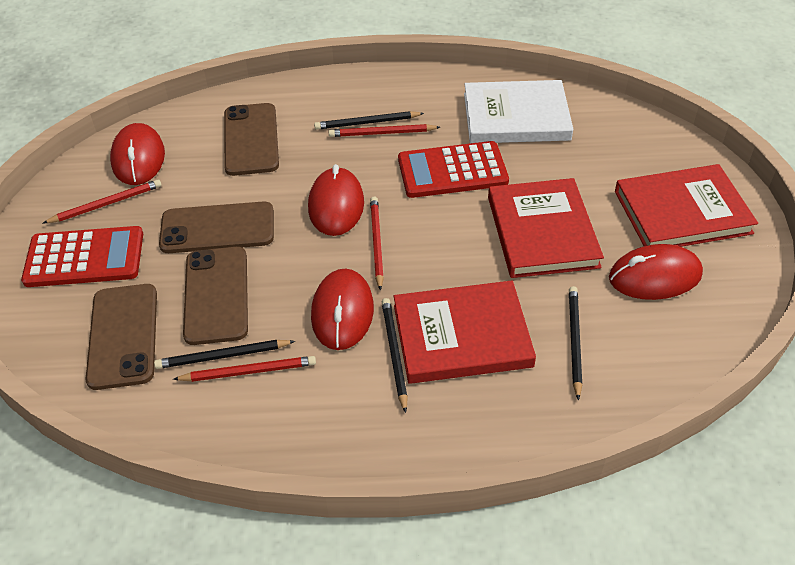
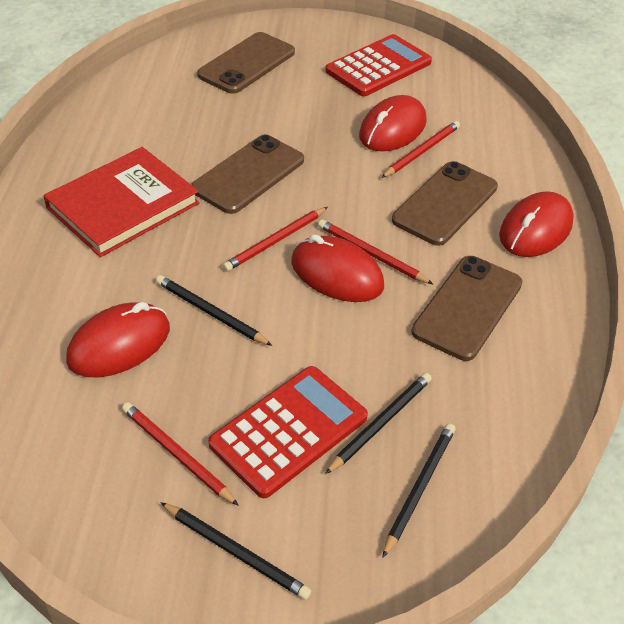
red book: [394,281,536,384] [488,178,604,278] [615,164,758,247] = 3 -> [43,147,199,257] = 1
white book: [464,80,573,143] = 1 -> none = 0

